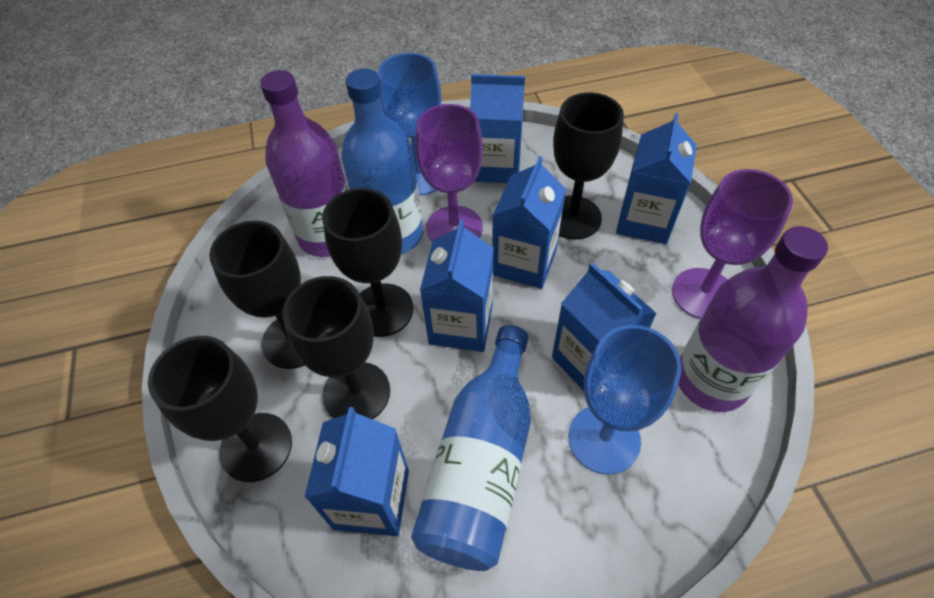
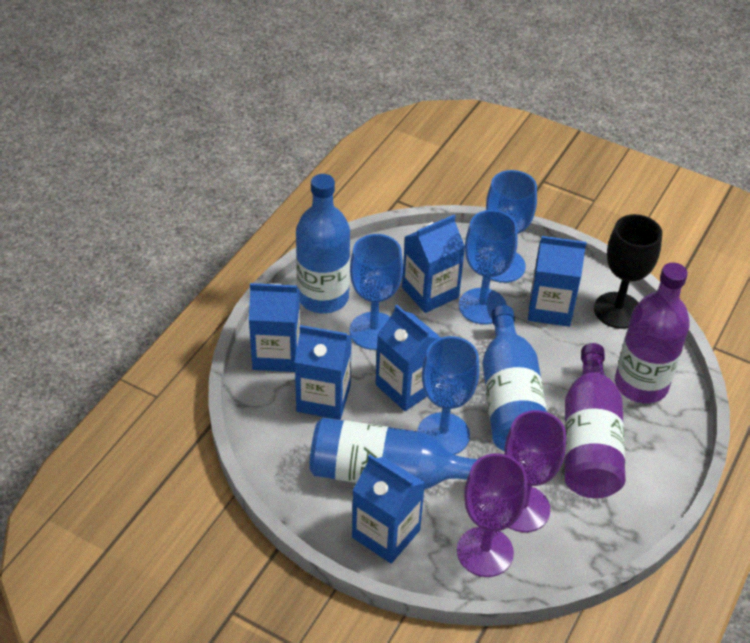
black goblet: [148,336,292,482] [209,220,305,369] [282,276,390,419] [322,188,413,337] [553,92,624,239] = 5 -> [594,214,662,329] = 1
blue bottle: [341,68,423,254] [411,325,531,571] = 2 -> [296,174,350,313] [309,418,479,489] [482,305,547,451] = 3
blue goblet: [378,53,441,196] [568,325,682,475] = 2 -> [350,234,403,350] [418,336,479,455] [459,210,518,324] [486,170,537,283] = 4

